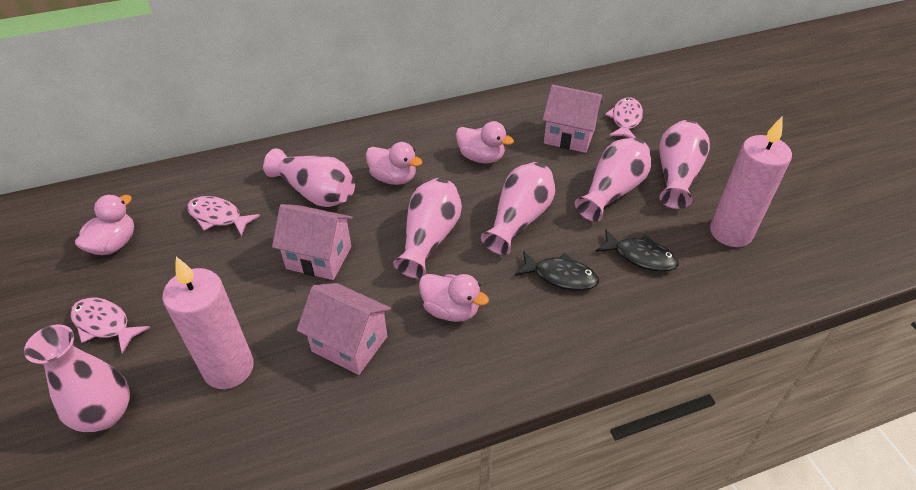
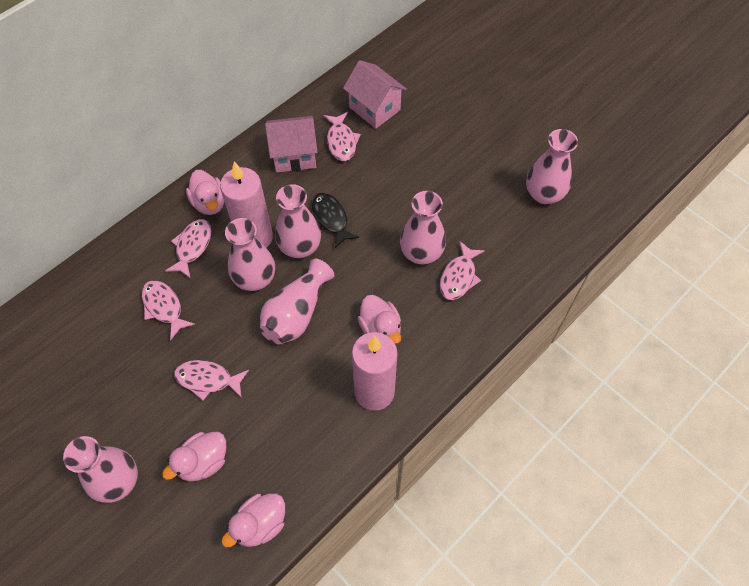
black fish: [515,251,599,291] [596,230,679,272] = 2 -> [312,193,359,248] = 1
pink fish: [70,298,150,353] [187,196,260,236] [605,97,643,138] = 3 -> [142,280,195,340] [165,219,211,279] [174,360,249,401] [324,112,361,161] [440,241,485,300] = 5
pink house: [272,204,353,280] [297,283,391,375] [542,85,604,153] = 3 -> [265,116,318,173] [343,60,407,129] = 2

